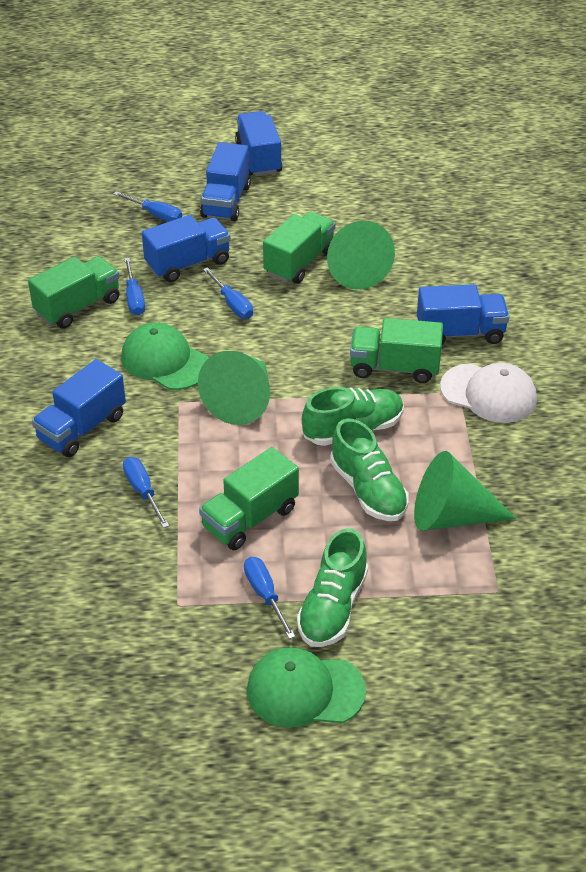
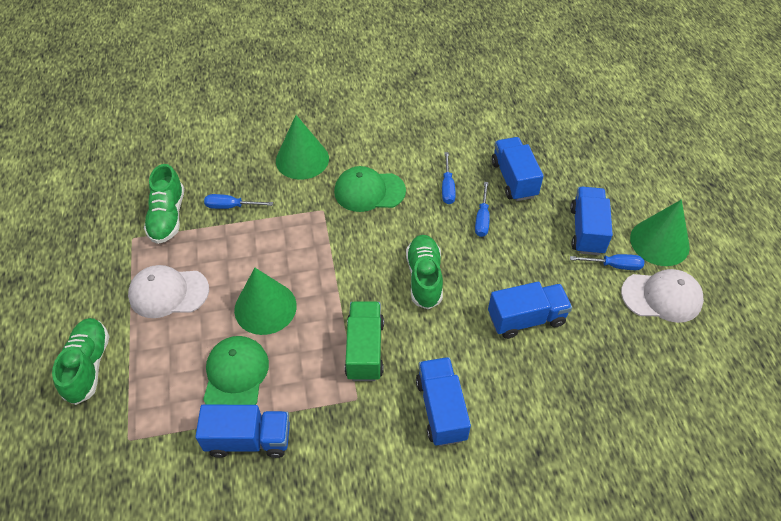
blue screwdriver: [114,191,182,222] [123,457,169,528] [124,258,145,315] [203,267,253,319] [244,557,295,639] = 5 -> [204,194,273,209] [442,152,456,204] [475,182,490,237] [570,254,644,270] = 4
green truck: [28,256,119,329] [199,447,299,550] [263,211,336,284] [350,318,443,383] = 4 -> [345,301,384,381] = 1
white cap: [440,363,537,423] = 1 -> [128,265,209,318] [621,269,704,323] = 2

